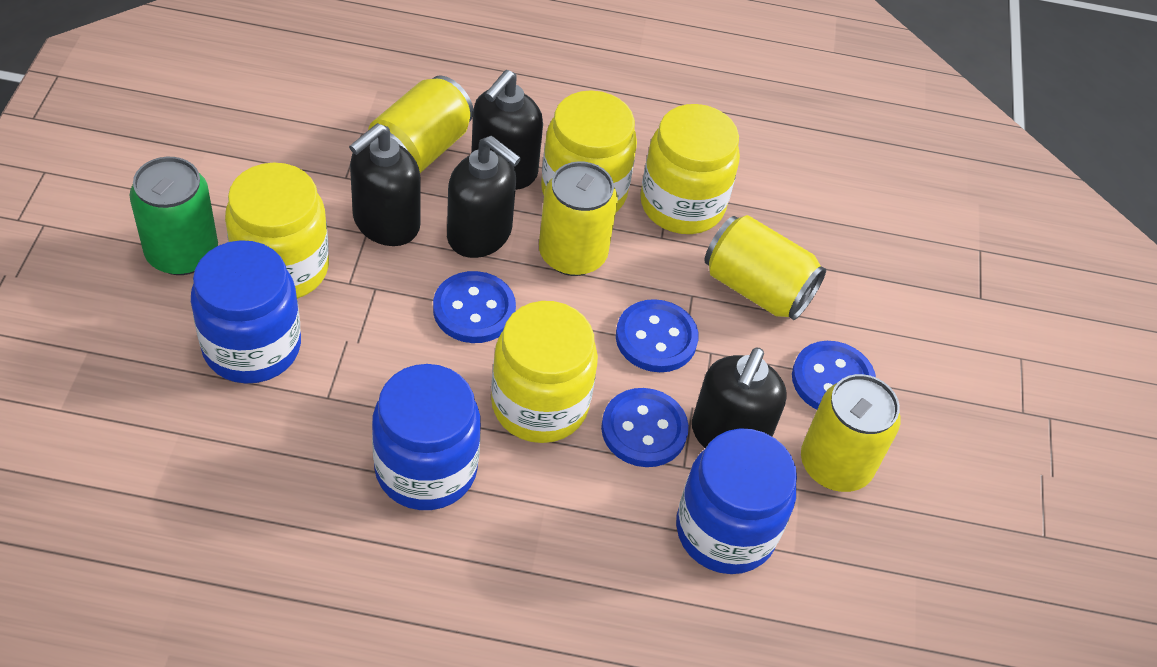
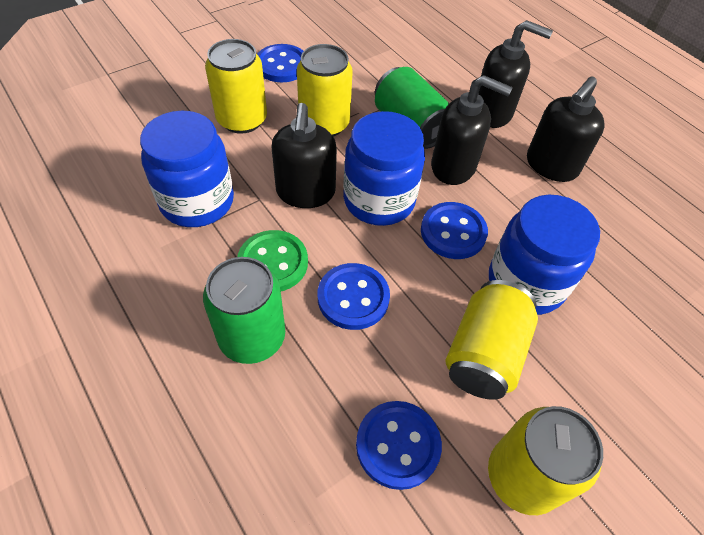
green button: none = 0 -> [237,230,308,291] = 1
green can: [130,157,218,275] = 1 -> [203,257,285,364] [375,67,449,149] = 2
yellow jar: [225,162,329,299] [491,301,598,443] [541,90,637,212] [640,104,740,234] = 4 -> none = 0

